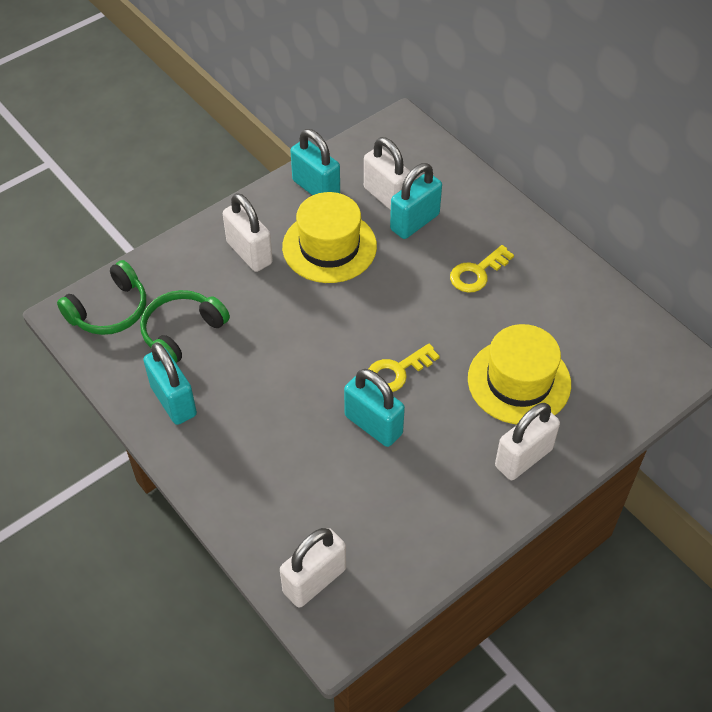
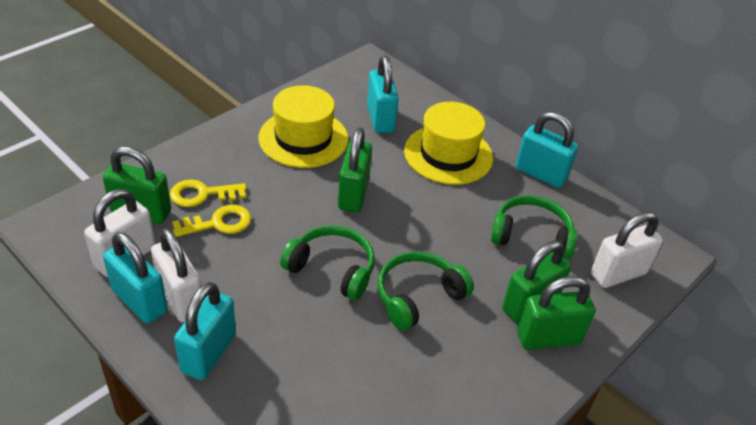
green headphones: [57,260,146,335] [140,290,230,363] = 2 -> [280,225,375,300] [378,251,474,331] [491,195,578,259] = 3
green padlock: none = 0 -> [103,146,171,224] [338,128,372,212] [502,241,571,323] [517,276,595,350] = 4
white padlock: [223,193,273,272] [280,528,346,608] [364,137,410,210] [495,403,560,480] = 4 -> [84,189,155,277] [151,228,201,322] [591,212,663,288] = 3

